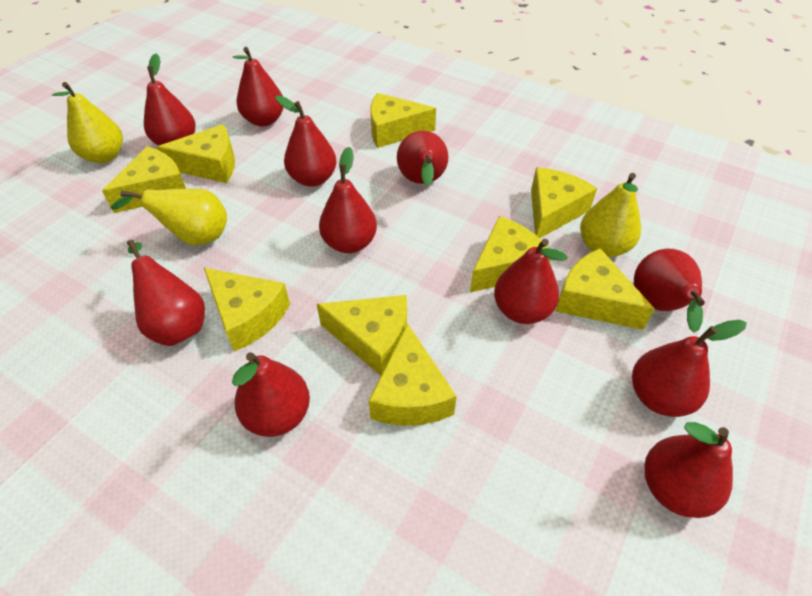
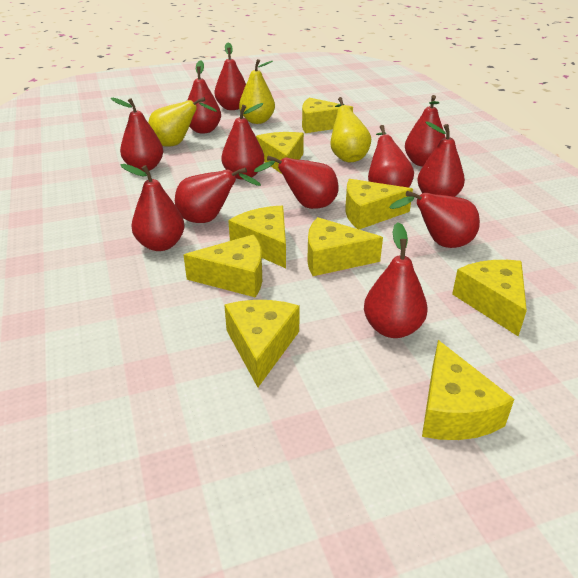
red pear: [127,240,205,346] [144,53,196,146] [232,352,310,437] [233,47,284,127] [275,95,337,187] [319,147,377,253] [397,131,448,186] [494,239,567,324] [632,320,747,417] [634,249,705,333] [644,422,733,518] = 11 -> [111,98,163,171] [120,164,185,251] [175,167,261,223] [187,60,221,134] [215,43,246,110] [221,103,264,180] [254,156,339,209] [364,223,428,338] [368,125,414,188] [389,191,480,248] [405,95,445,167] [417,121,465,197] = 12

